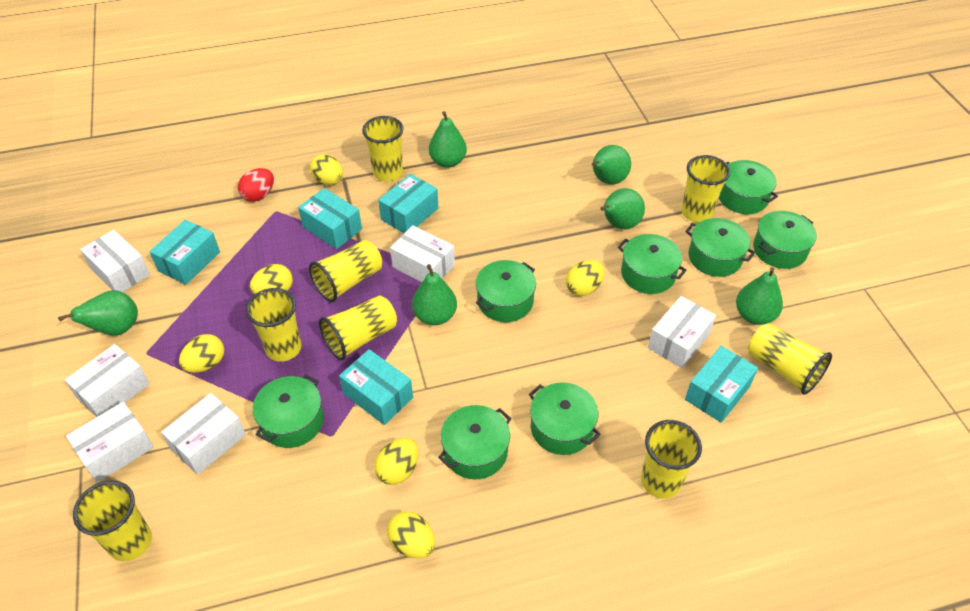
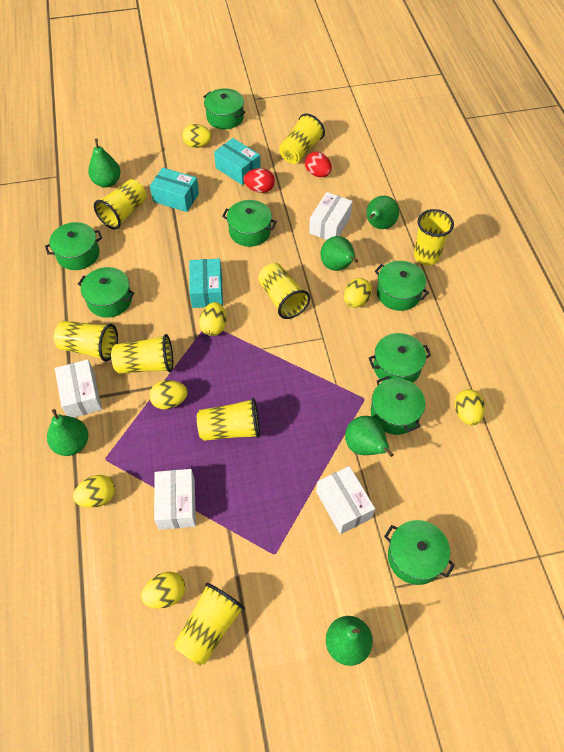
red egg: [238,168,274,202] = 1 -> [243,168,275,193] [305,152,332,177] = 2
turquoise box: [149,220,220,285] [298,188,362,249] [339,349,413,425] [378,174,438,233] [685,346,758,423] = 5 -> [150,167,199,212] [189,259,223,308] [214,138,261,185] = 3
white box: [65,344,150,417] [66,402,154,483] [80,230,150,292] [161,393,246,475] [390,225,455,282] [648,296,716,368] = 6 -> [55,359,102,418] [154,469,196,530] [309,192,353,240] [316,466,375,534] = 4
yellow egg: [179,334,224,373] [249,264,293,294] [310,154,343,185] [374,438,419,485] [387,511,435,558] [566,260,604,296] = 6 -> [73,475,115,508] [141,572,185,609] [149,380,188,409] [182,124,212,148] [199,302,226,336] [344,278,372,308] [455,389,485,425] = 7

